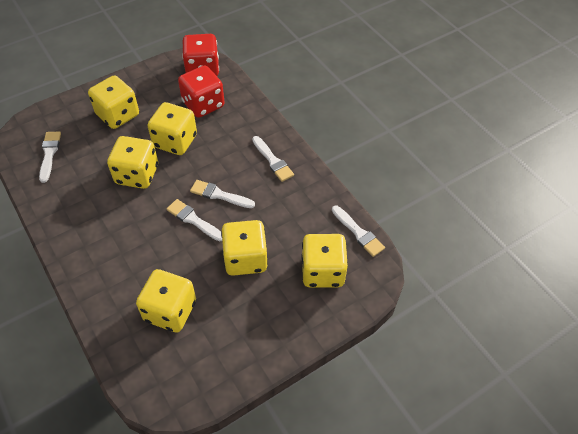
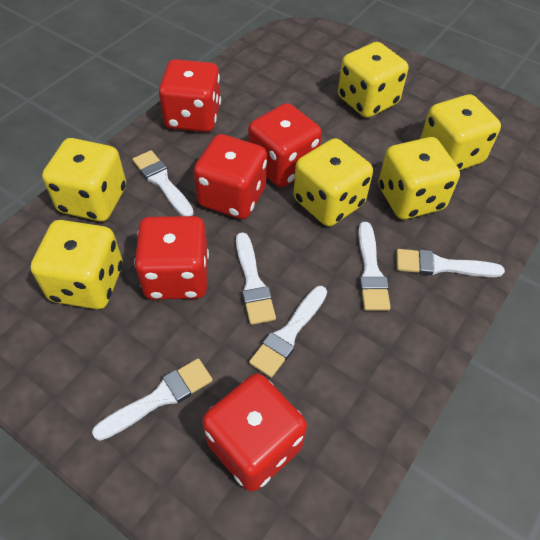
red dice: [178,65,225,118] [182,34,219,76] = 2 -> [134,216,209,300] [159,59,221,132] [193,134,267,219] [202,373,307,491] [248,103,322,187] = 5
white brush: [39,132,61,183] [167,199,222,241] [190,180,255,208] [252,136,294,182] [332,206,385,257] = 5 -> [92,358,213,441] [132,150,194,216] [236,232,276,325] [249,286,327,378] [358,222,391,311] [396,249,505,277] = 6

